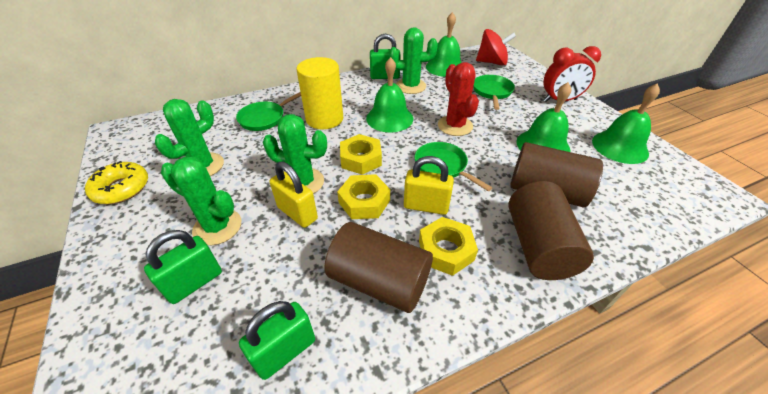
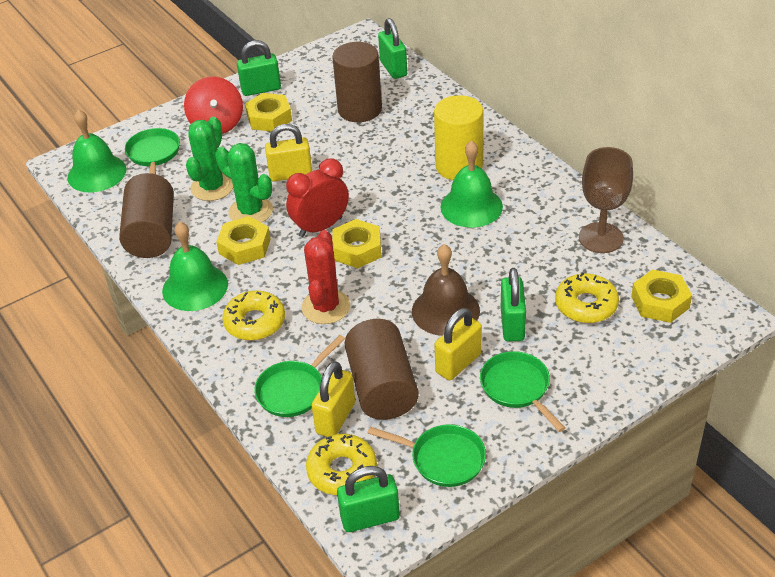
brown bell: none = 0 -> [412,244,480,336] = 1
brown goblet: none = 0 -> [579,147,633,253] = 1
green bell: [366,57,413,133] [426,12,462,77] [516,82,571,152] [592,83,660,164] = 4 -> [67,109,126,192] [162,222,228,311] [440,140,503,228] = 3
green cactus: [155,99,224,176] [161,157,241,245] [263,114,327,194] [389,27,438,94] = 4 -> [186,117,233,201] [215,143,273,223] = 2
green padlock: [144,230,222,304] [239,301,315,380] [370,34,401,79] = 3 -> [237,40,281,96] [337,466,400,532] [378,18,407,79] [501,268,526,342] = 4
green pan: [236,92,301,131] [415,142,492,191] [473,75,515,110] = 3 -> [125,128,180,174] [254,335,345,417] [368,424,486,487] [480,351,565,432] = 4
yellow donut: [85,161,148,204] = 1 -> [222,291,285,341] [306,434,377,495] [555,273,619,323] = 3
yellow nut: [337,174,390,219] [340,134,382,175] [419,217,478,276] = 3 -> [216,216,271,265] [245,93,292,132] [332,219,381,268] [631,269,692,323] = 4
yellow padlock: [270,161,318,228] [404,156,454,215] = 2 -> [265,124,312,181] [312,361,355,437] [434,308,482,380] = 3

